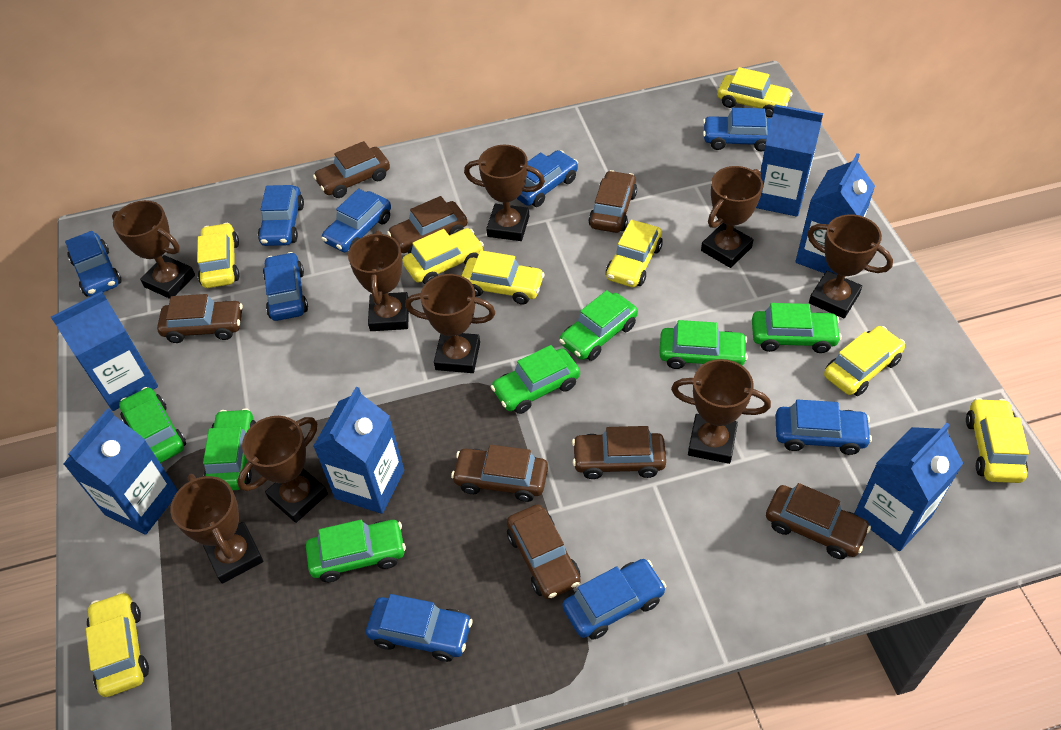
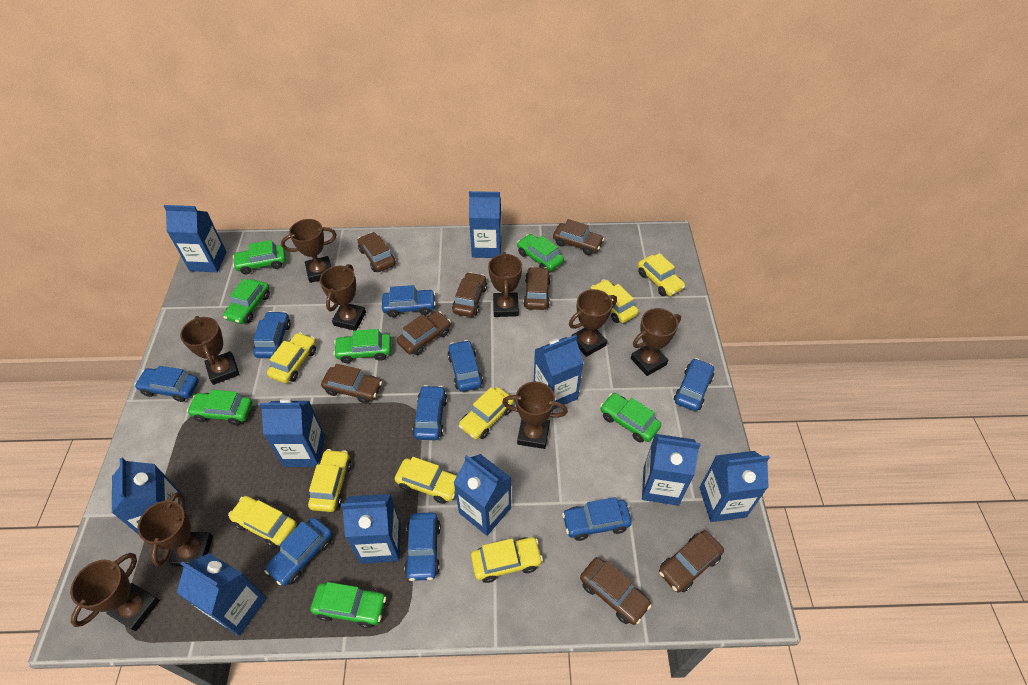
blue carton: [51,291,158,411] [63,408,178,535] [313,387,404,514] [756,104,823,217] [795,153,875,274] [854,423,964,551] = 6 -> [112,457,185,535] [164,205,227,272] [177,553,267,636] [260,398,325,467] [341,494,401,564] [453,454,511,536] [469,191,502,258] [534,335,583,410] [642,434,700,506] [700,451,770,522] = 10

